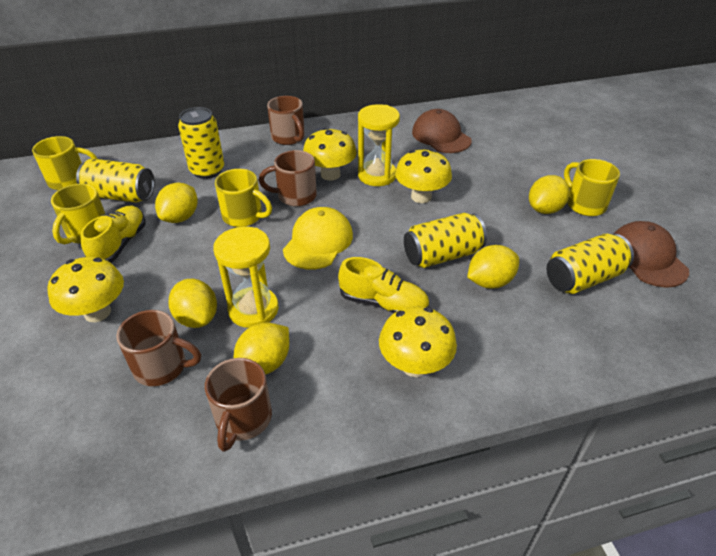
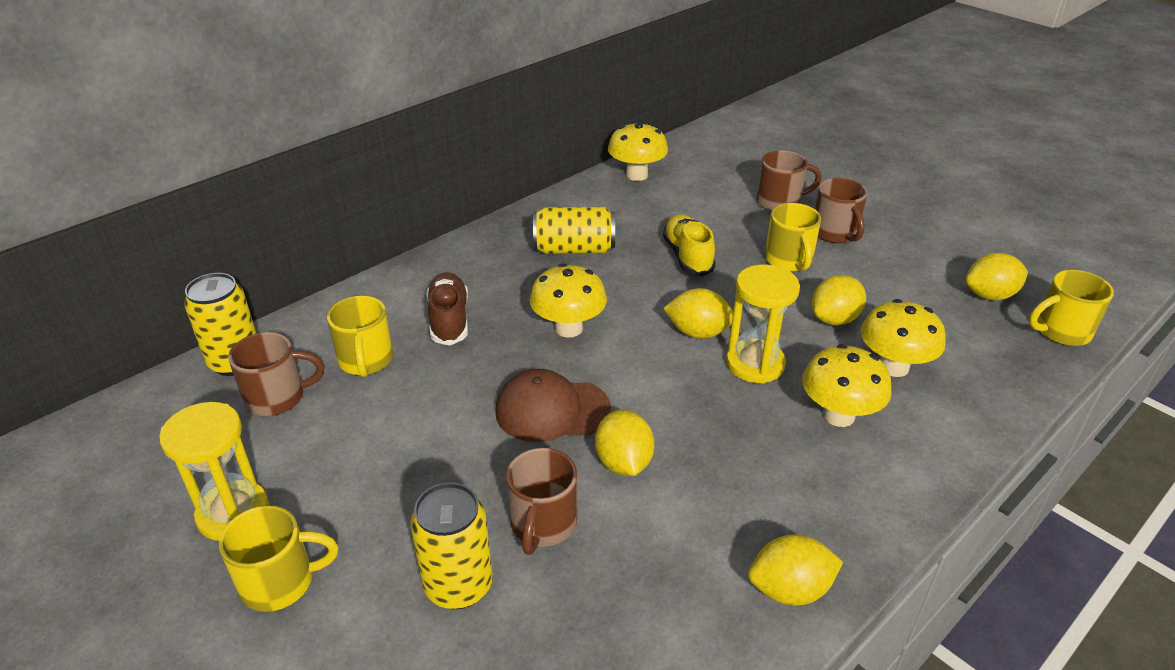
brown cap: [412,109,472,153] [614,221,689,288] = 2 -> [495,369,611,442] = 1
brown shoe: none = 0 -> [427,272,468,346] = 1
yellow can: [76,159,155,203] [178,107,224,179] [404,213,487,268] [547,234,634,294] = 4 -> [184,273,257,376] [410,482,493,609] [533,207,615,254] = 3
yellow cap: [283,207,353,270] = 1 -> none = 0
yellow shoe: [80,206,146,263] [338,257,429,314] = 2 -> [663,214,716,276] = 1

